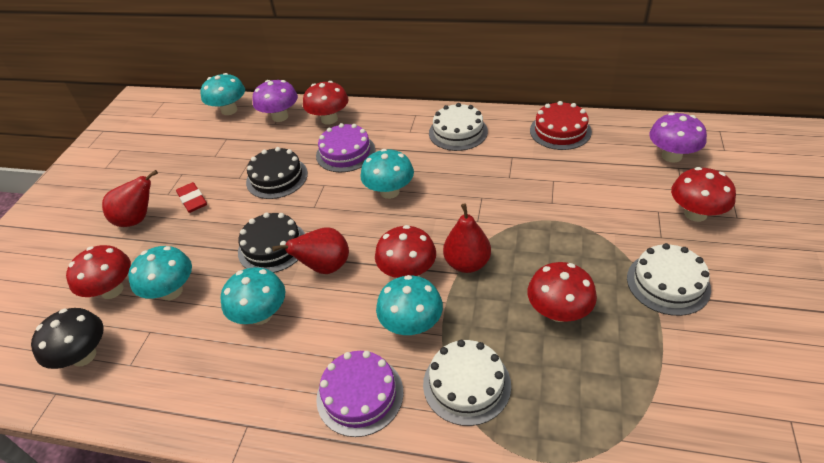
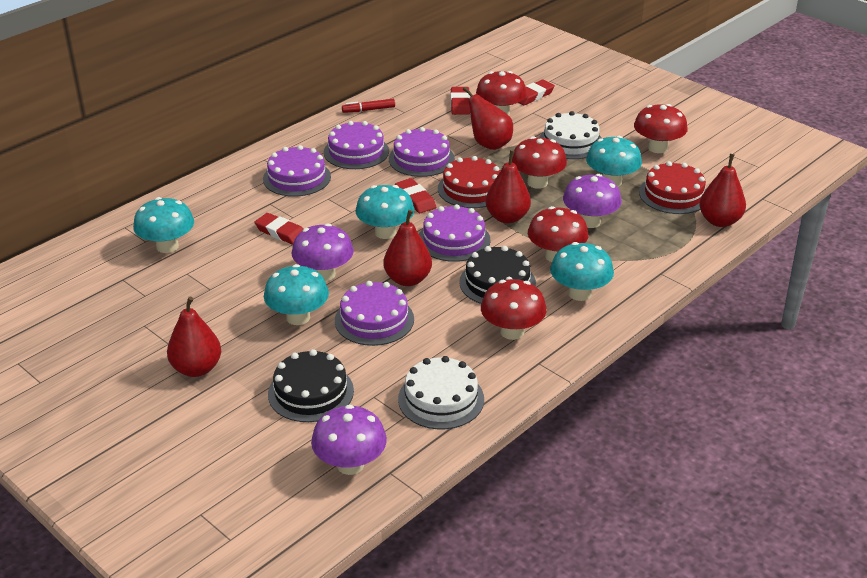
black mushroom: [31,308,104,369] = 1 -> none = 0
purple cake: [316,123,375,172] [316,351,404,437] = 2 -> [263,145,331,197] [324,121,389,169] [335,281,414,346] [389,127,455,177] [419,204,490,262] = 5
purple mushroom: [252,80,298,122] [649,113,707,163] = 2 -> [291,223,354,281] [311,405,387,475] [563,174,621,228] = 3
red cake: [530,101,592,150] = 1 -> [438,156,500,208] [639,161,706,214] = 2
red eraser: [176,182,207,213] = 1 -> [254,213,303,245] [395,178,436,213] [451,87,470,115] [518,80,555,105] = 4
red marker: none = 0 -> [342,99,395,113] = 1
red pear: [102,170,158,227] [272,227,349,274] [443,203,491,273] = 3 -> [167,297,221,377] [384,210,432,286] [463,87,513,150] [485,150,531,224] [699,154,746,227] = 5
white cake: [423,340,511,426] [429,103,488,151] [627,243,711,316] = 3 -> [398,356,484,429] [539,111,602,159] = 2

